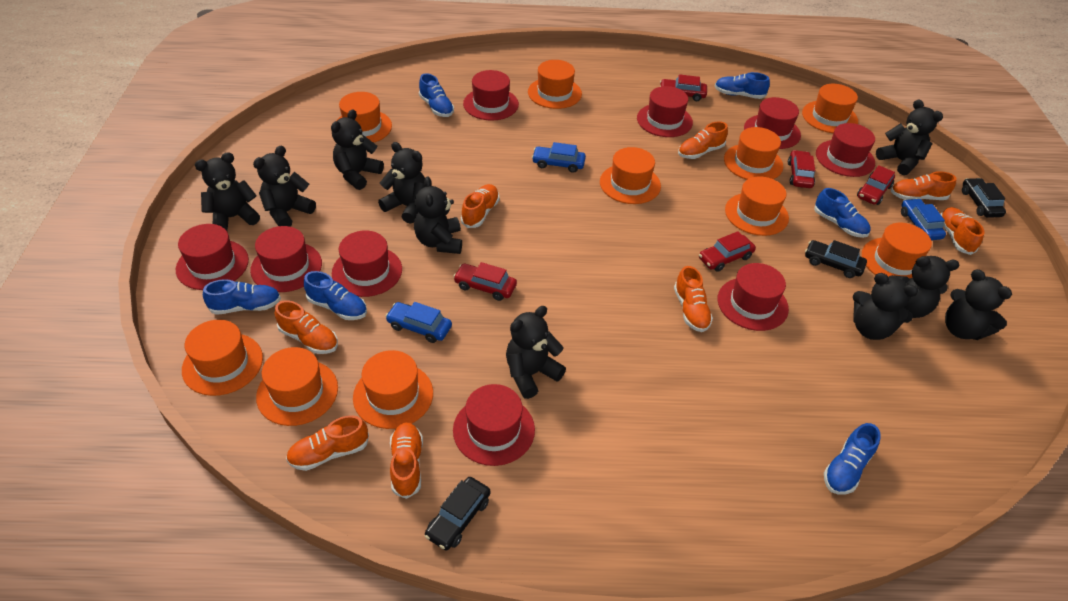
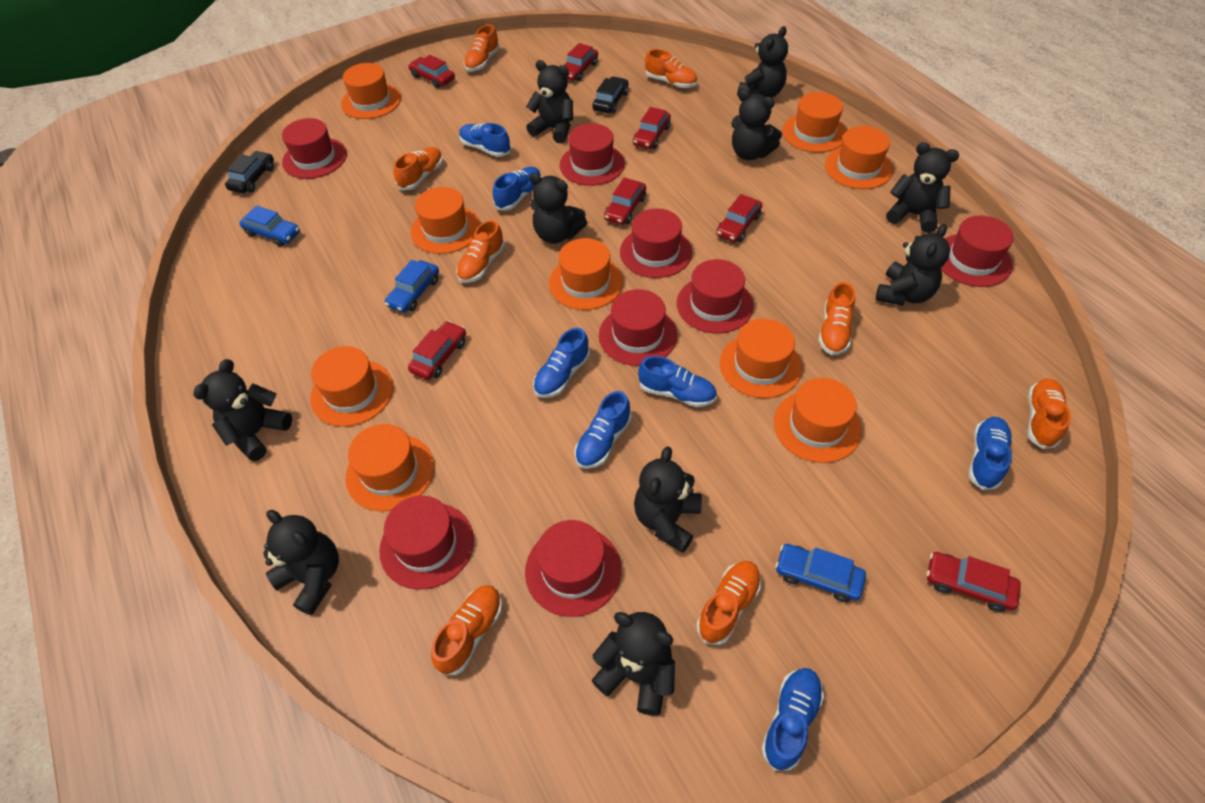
black car: [425,477,491,550] [805,240,867,278] [962,178,1006,218] = 3 -> [225,151,274,193] [592,76,629,113] = 2
blue shoe: [203,279,281,315] [304,271,367,320] [419,73,454,117] [715,72,770,99] [814,188,871,238] [824,423,881,494] = 6 -> [459,123,511,157] [493,167,542,211] [533,328,590,398] [575,391,631,469] [638,356,717,407] [761,668,824,771] [969,417,1012,490] = 7
orange hat: [182,320,263,396] [256,347,338,426] [336,92,392,143] [353,350,433,429] [528,60,582,109] [600,147,661,204] [724,127,783,180] [725,176,789,236] [802,84,858,133] [862,222,932,278] = 10 -> [310,346,393,427] [341,63,401,119] [346,424,434,511] [411,187,480,254] [549,238,623,310] [720,319,802,398] [774,378,862,463] [782,92,847,153] [825,126,893,189] = 9
red car: [453,262,517,301] [660,74,707,101] [699,231,756,272] [788,150,815,188] [857,165,895,205] = 5 -> [408,55,455,88] [408,321,466,380] [564,43,598,81] [604,178,646,225] [633,107,671,149] [716,194,762,242] [927,552,1021,612] = 7
red hat: [176,224,249,290] [250,226,322,292] [332,230,402,297] [453,384,535,466] [463,70,519,121] [637,86,693,137] [717,263,789,331] [744,97,801,149] [816,123,875,177] = 9 -> [282,118,347,179] [379,495,474,590] [525,520,621,617] [560,124,625,186] [599,289,677,366] [620,208,692,278] [677,259,754,334] [941,216,1014,287] = 8

